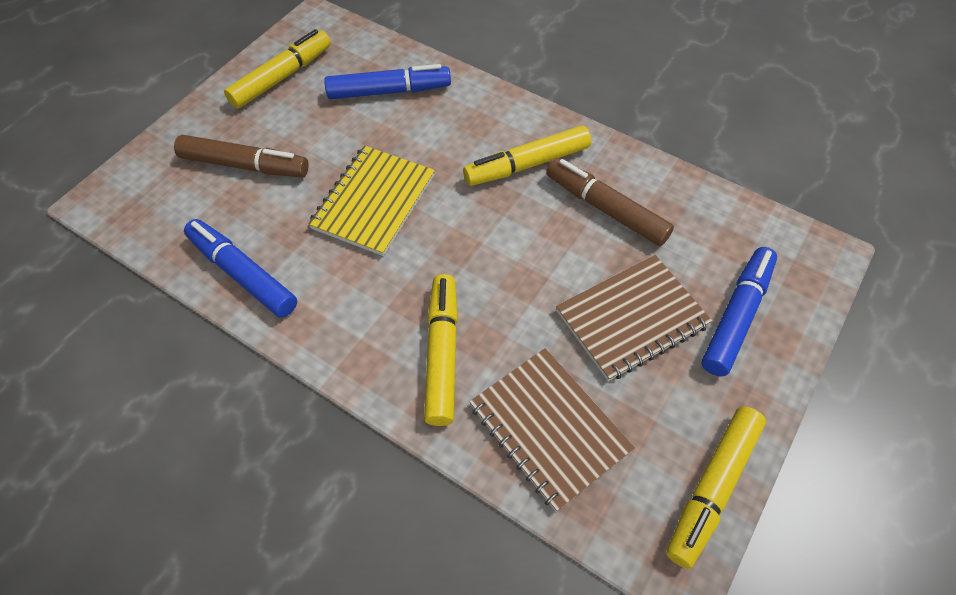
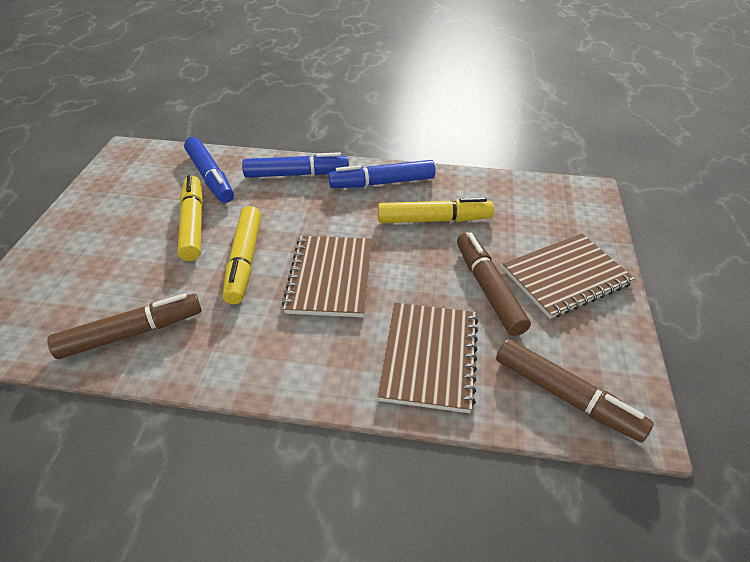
brown marker: [174,135,309,177] [546,158,674,246] = 2 -> [47,293,202,359] [457,232,531,336] [496,339,654,442] = 3
brown notebook: [469,348,635,512] [556,255,712,381] = 2 -> [282,236,372,317] [378,303,478,413] [502,233,635,319] = 3
yellow marker: [224,29,331,109] [424,274,458,426] [463,125,591,186] [666,406,766,569] = 4 -> [178,175,203,261] [223,206,261,304] [378,198,494,223] = 3
yellow notebook: [308,146,435,256] = 1 -> none = 0

